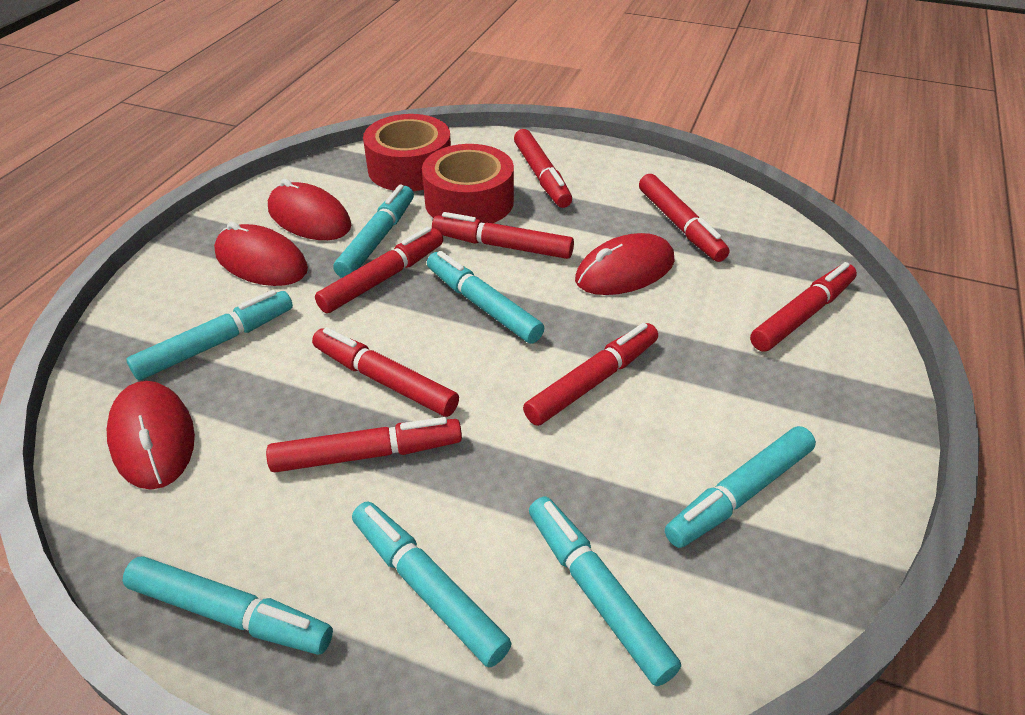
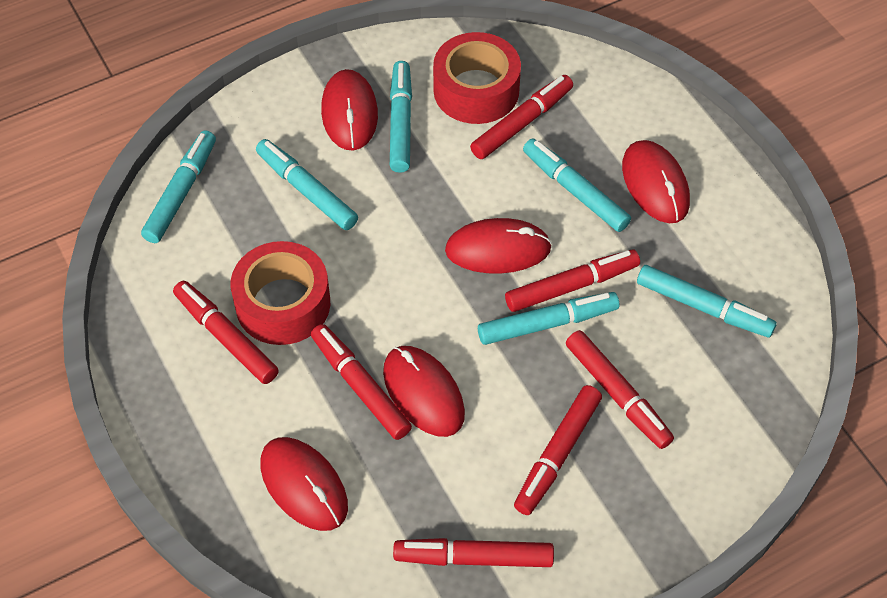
red marker: [266,417,462,472] [312,327,459,417] [315,227,443,313] [432,212,574,259] [514,129,572,208] [523,323,658,426] [639,174,730,262] [750,262,857,351] = 8 -> [173,281,279,384] [311,324,412,440] [393,538,554,567] [470,75,573,159] [505,249,640,312] [514,385,602,515] [566,330,674,449] = 7
red mouse: [107,381,195,490] [214,221,308,286] [268,179,351,240] [575,233,675,295] = 4 -> [260,437,348,531] [321,69,378,150] [383,346,465,437] [445,218,552,274] [622,140,690,223] = 5
turquoise marker: [123,557,333,655] [126,290,293,380] [333,184,414,278] [352,501,512,667] [427,251,545,344] [529,496,681,686] [665,426,816,548] = 7 -> [141,130,216,243] [256,139,358,230] [390,61,412,173] [478,292,620,345] [523,138,631,232] [637,265,777,337] = 6

